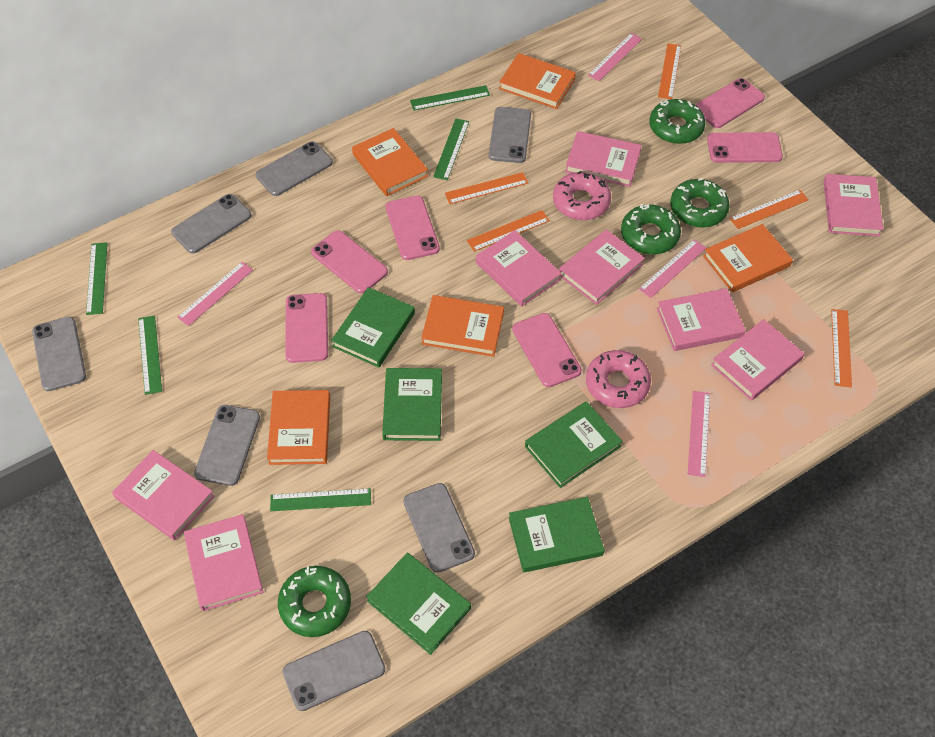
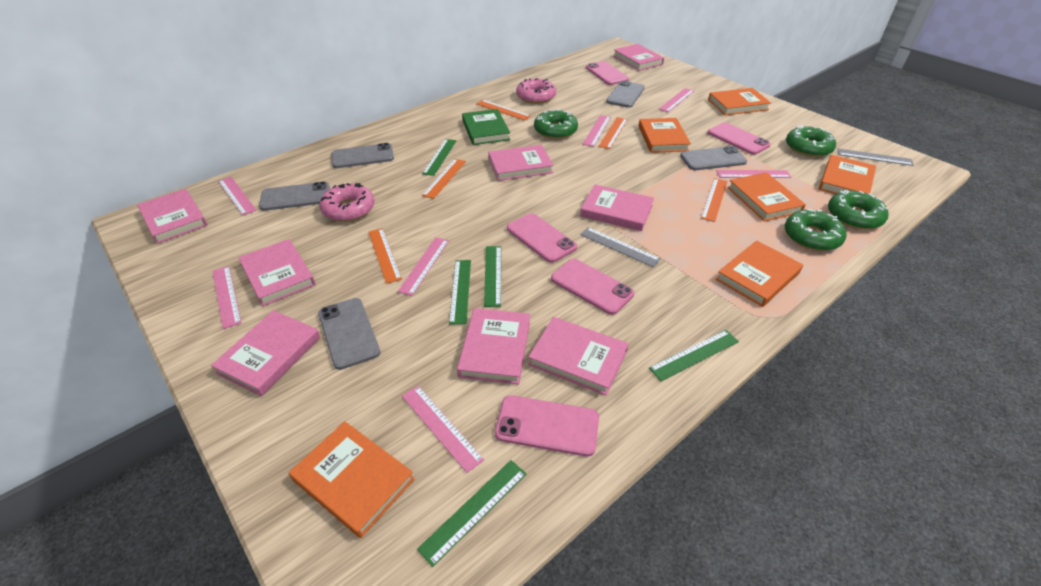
green book: [331,287,415,368] [366,552,471,655] [382,368,442,441] [509,497,604,572] [525,401,623,488] = 5 -> [462,109,510,145] = 1
grey phone: [32,317,86,391] [171,194,251,254] [194,405,260,486] [256,141,333,196] [282,631,385,711] [403,483,475,573] [489,107,531,163] = 7 -> [259,181,330,211] [318,298,381,370] [332,143,394,168] [606,81,645,108] [680,146,747,170] = 5
grey ruler: none = 0 -> [580,227,661,267] [837,148,914,166] = 2
orange book: [267,390,330,465] [352,128,428,196] [421,295,504,357] [499,53,576,109] [703,224,793,292] = 5 -> [289,421,415,538] [639,118,691,153] [708,88,771,115] [716,240,803,307] [728,172,806,222] [819,155,876,194] = 6
pink phone: [285,293,328,363] [311,230,388,294] [385,196,440,260] [512,313,582,387] [696,78,765,128] [707,132,783,163] = 6 -> [495,395,599,457] [507,213,577,263] [551,259,634,315] [586,61,629,85] [708,122,771,155] = 5
pink ruler: [177,262,253,326] [588,33,642,81] [639,239,706,298] [688,391,710,477] = 4 -> [212,266,241,329] [218,177,257,215] [398,237,449,296] [402,386,484,473] [583,115,611,147] [659,88,694,112] [716,170,791,178] = 7

